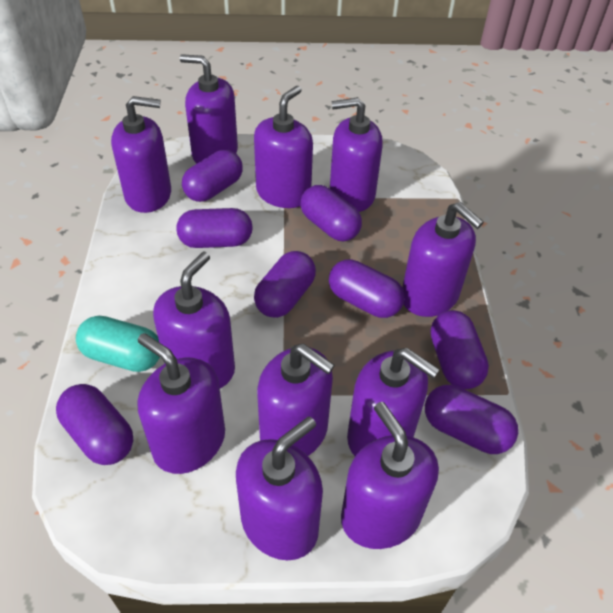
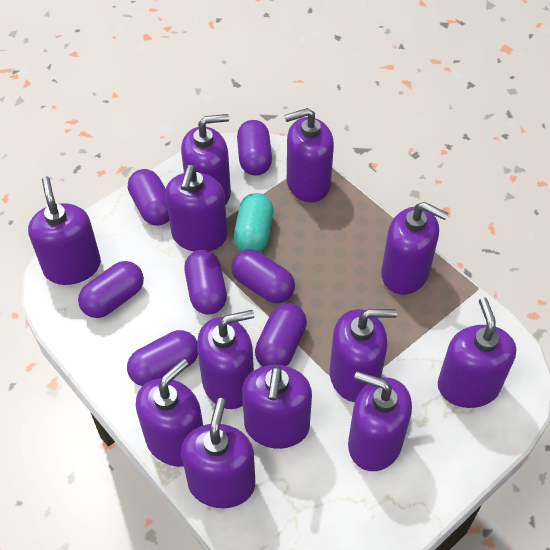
purple capsule: [56,384,133,465] [176,208,253,248] [182,150,243,202] [254,251,316,318] [300,185,362,241] [329,259,405,318] [425,385,518,454] [431,310,489,389] = 8 -> [78,261,144,318] [127,330,198,386] [128,169,169,225] [184,250,227,315] [231,249,295,303] [237,120,272,176] [255,303,307,367] = 7
purple soap dispenser: [111,96,171,213] [138,333,225,474] [153,252,235,388] [180,54,238,164] [236,416,323,560] [254,86,313,208] [257,344,335,456] [330,97,383,212] [341,402,439,549] [347,348,440,456] [402,202,484,317] = 11 -> [28,177,101,285] [136,359,203,467] [165,165,227,251] [181,114,231,205] [181,398,255,508] [197,310,254,409] [242,365,312,449] [284,108,334,202] [330,309,397,402] [348,371,412,471] [381,202,448,295] [438,297,516,408] = 12

